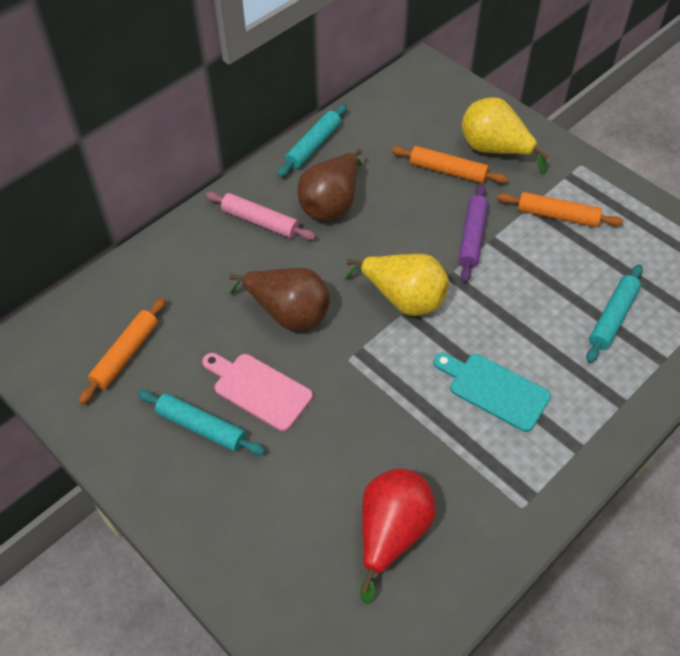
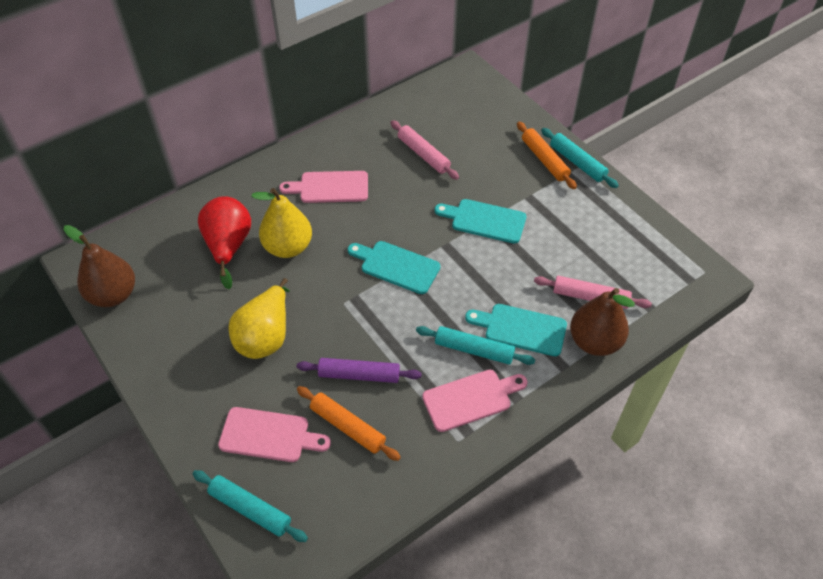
orange rolling pin: [78,297,166,404] [391,146,508,183] [497,192,624,227] = 3 -> [297,386,401,461] [517,122,577,189] = 2
pink cutting board: [202,353,313,432] = 1 -> [218,407,331,462] [279,171,368,203] [422,370,528,432] = 3
pink rolling pin: [205,191,316,240] = 1 -> [390,120,459,180] [534,276,652,309] = 2
turquoise cutting board: [434,353,551,432] = 1 -> [348,241,440,294] [434,199,526,244] [465,304,567,356] = 3

